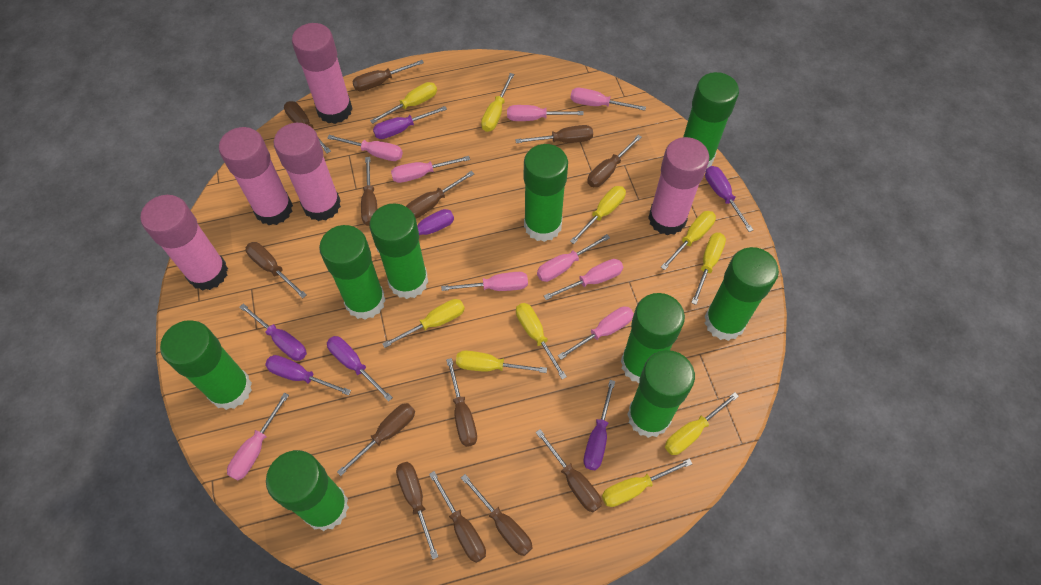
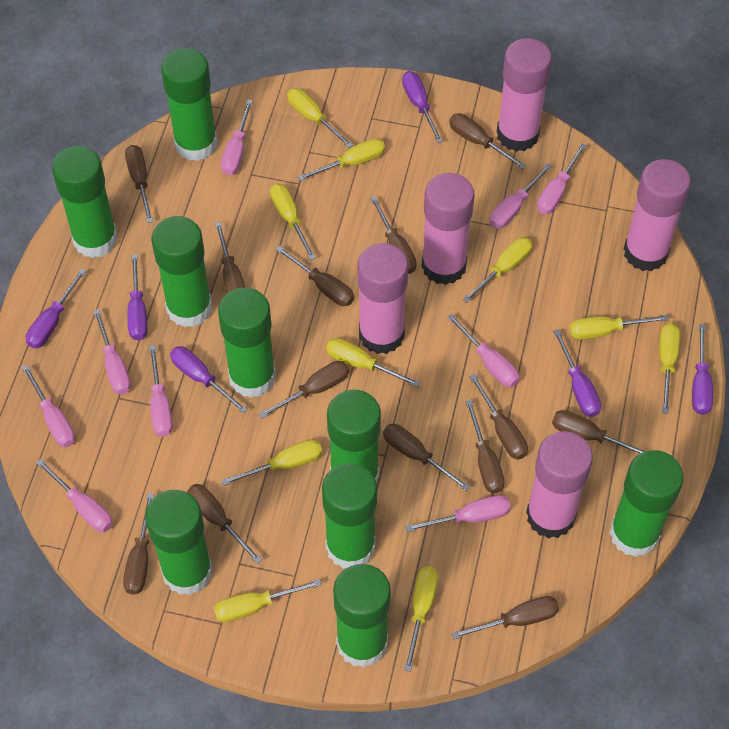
purple screwdriver: [239,304,307,361] [265,355,351,396] [327,336,393,402] [373,106,447,139] [376,209,454,252] [584,380,615,470] [705,166,753,232] = 7 -> [26,269,86,348] [127,254,148,340] [170,346,248,414] [402,71,443,143] [553,329,601,417] [692,324,713,415] = 6

